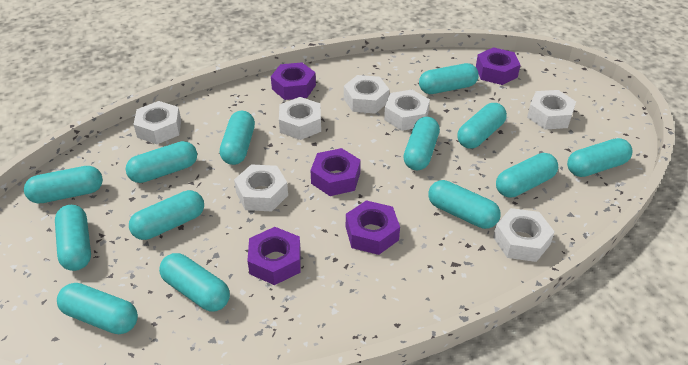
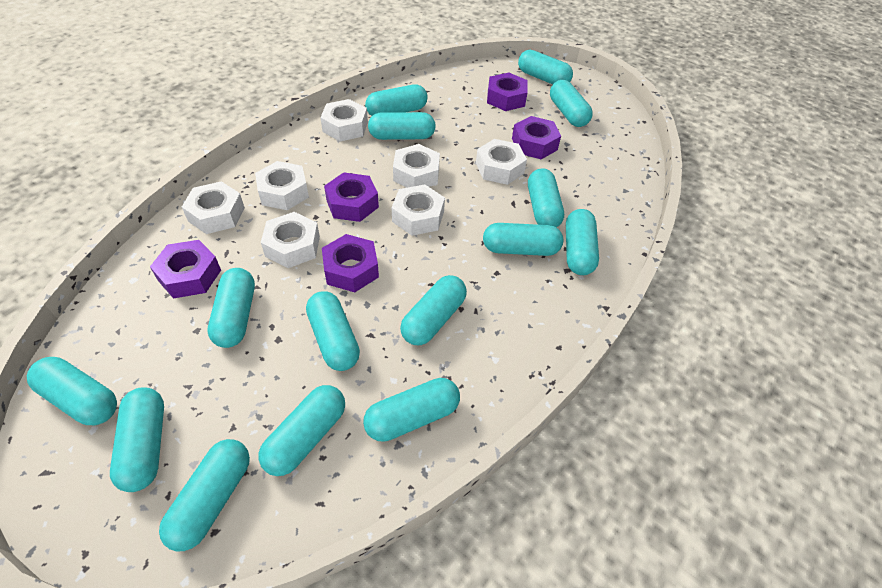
turquoise capsule: [24,166,103,203] [55,205,91,271] [57,283,138,334] [125,141,197,183] [129,190,204,240] [159,253,230,312] [220,111,255,165] [404,117,440,170] [419,63,479,94] [428,180,500,229] [457,103,507,149] [496,153,558,198] [567,138,632,177] = 13 -> [27,357,117,425] [110,387,164,492] [159,439,250,552] [207,268,255,348] [259,385,345,476] [306,291,360,371] [363,378,460,442] [365,84,428,116] [368,112,436,140] [400,275,467,345] [483,223,563,256] [518,50,573,84] [528,168,564,227] [550,80,593,127] [566,209,599,275] = 15

